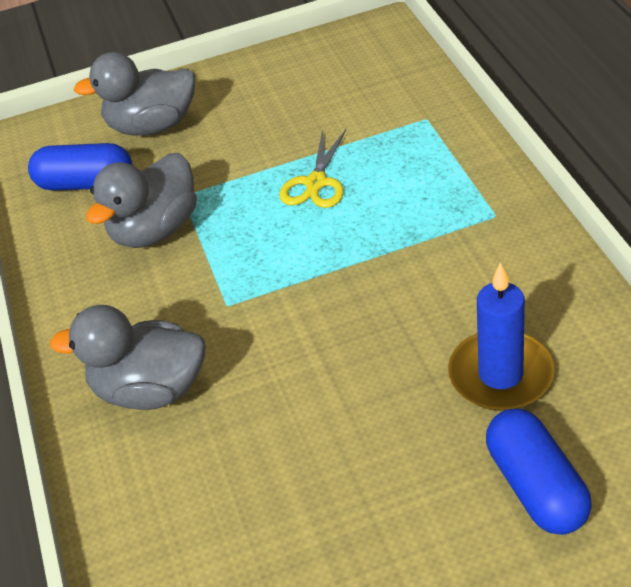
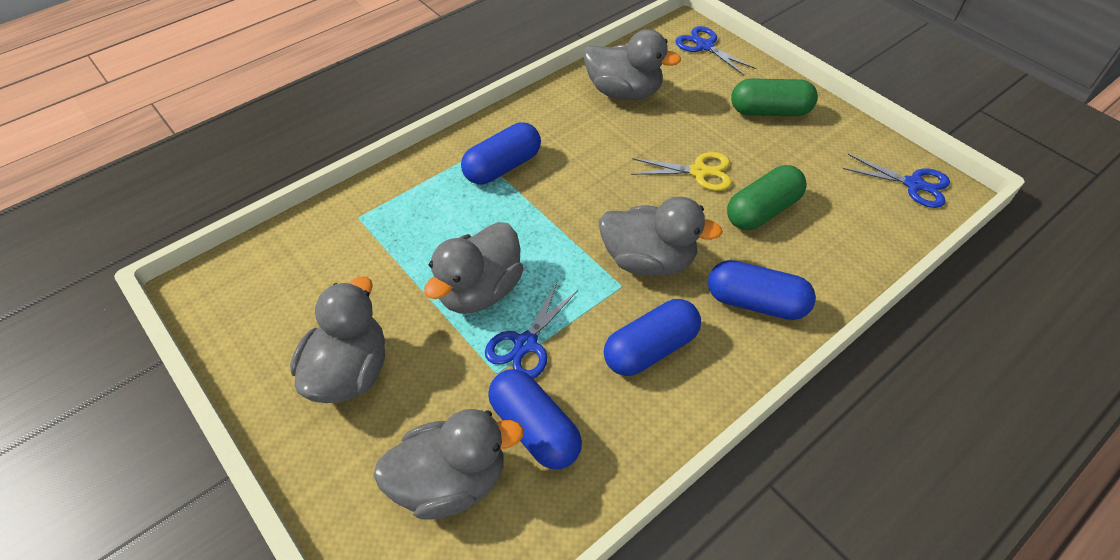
blue candle: [448,262,555,411] = 1 -> none = 0
blue capsule: [28,143,132,191] [486,409,592,535] = 2 -> [461,122,541,185] [488,369,582,469] [604,299,701,376] [708,260,816,320] = 4
blue scissors: none = 0 -> [485,282,578,379] [675,26,756,75] [843,154,950,208] = 3
green capsule: none = 0 -> [727,165,807,230] [731,78,818,116] = 2
grey duck: [50,305,206,410] [73,52,196,135] [86,153,197,248] = 3 -> [290,277,385,403] [373,409,524,520] [424,222,524,313] [584,29,681,100] [599,197,723,276] = 5

